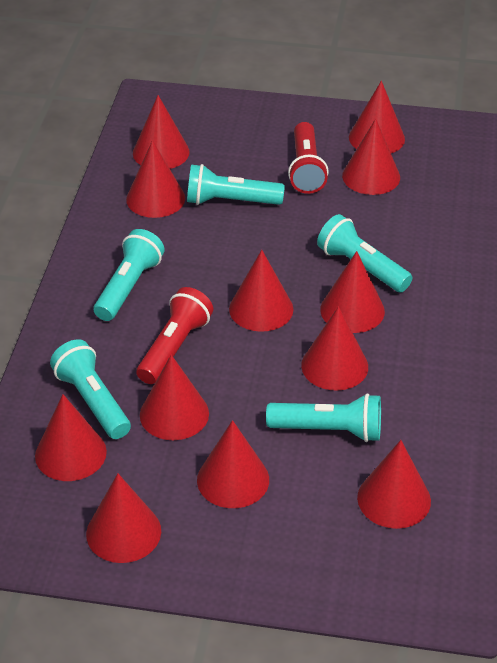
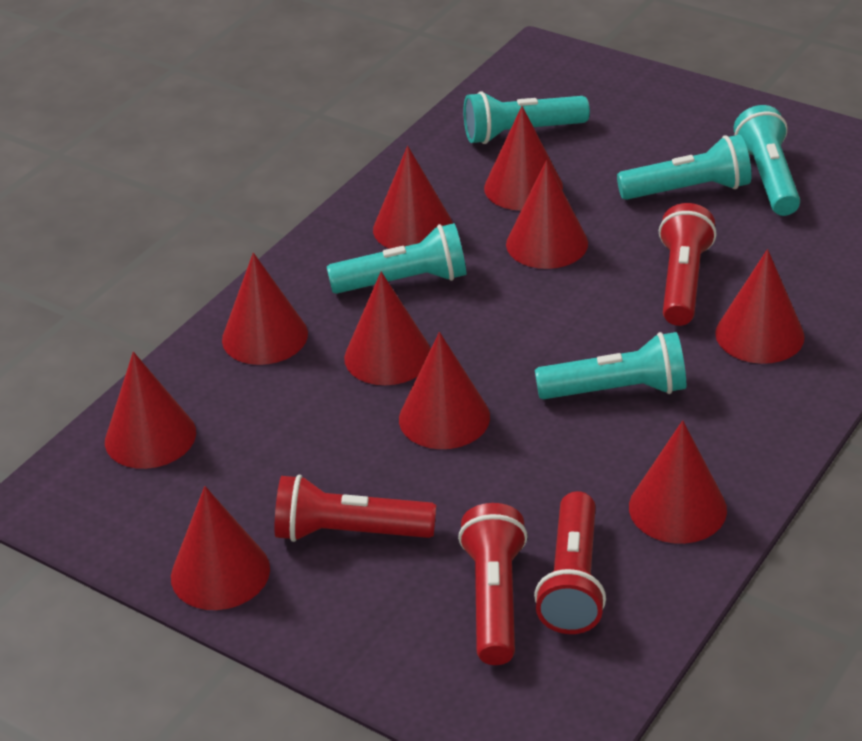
red cone: [35,394,107,481] [86,473,161,563] [126,140,185,218] [133,95,190,169] [140,355,209,440] [197,420,269,508] [229,250,294,332] [301,306,368,391] [320,251,385,333] [342,119,400,195] [349,81,405,153] [357,440,431,529] = 12 -> [105,352,196,469] [171,486,270,610] [222,253,308,365] [344,272,431,385] [373,146,453,249] [399,332,490,449] [484,106,563,211] [506,161,588,269] [629,420,727,544] [715,249,805,364] = 10
red flashlight: [136,287,213,384] [288,122,329,194] = 2 -> [275,475,436,542] [458,503,528,665] [534,491,606,634] [659,203,717,326] = 4

